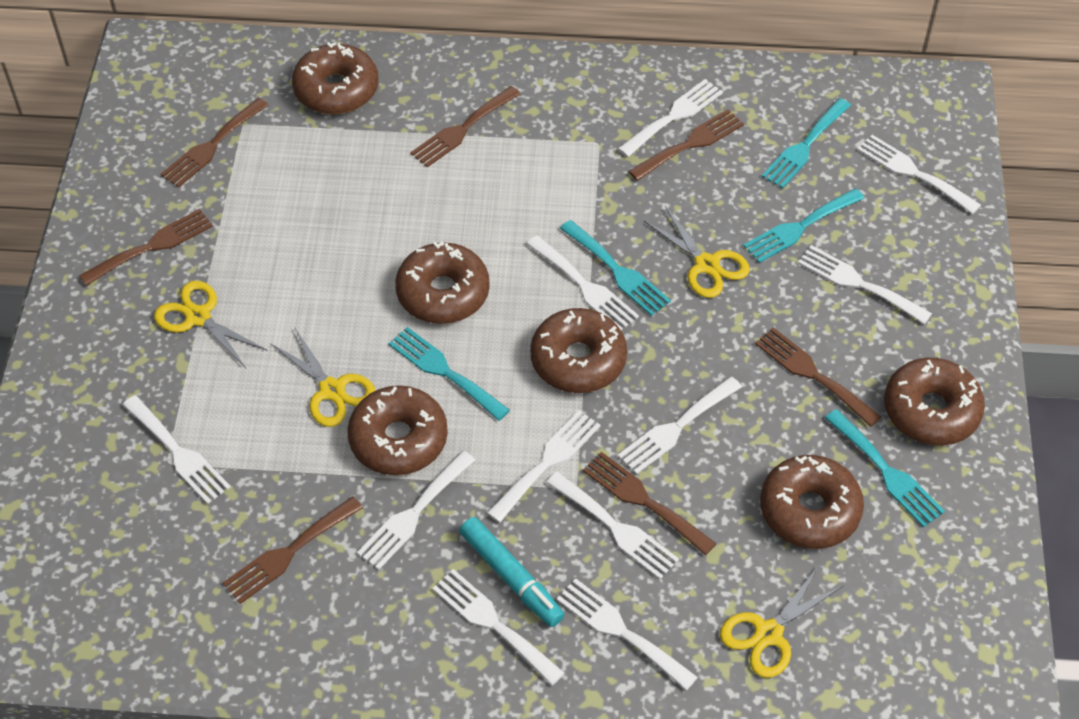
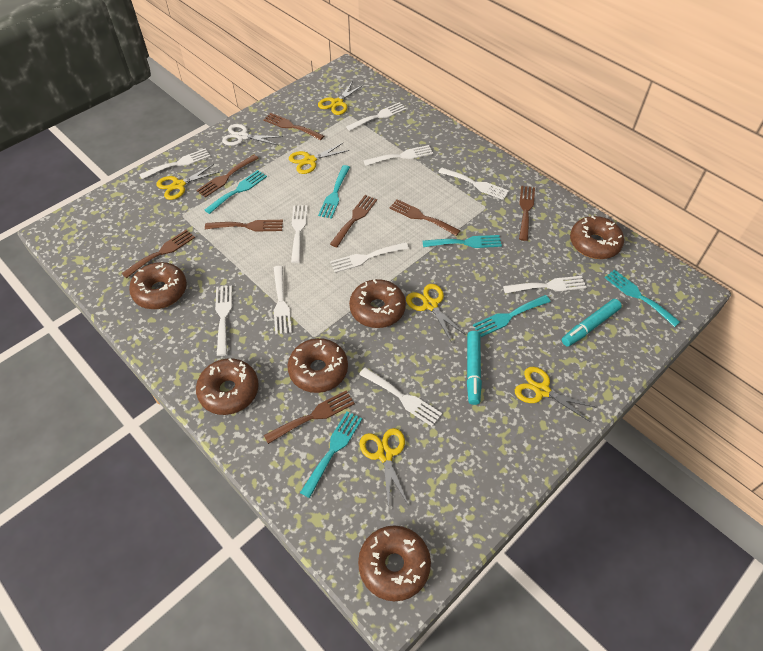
brown fork: [79,209,213,286] [161,98,268,187] [223,496,363,604] [410,86,520,167] [583,452,717,555] [628,109,744,181] [755,328,881,427] = 7 -> [121,230,195,279] [196,155,259,198] [205,220,283,232] [263,113,324,140] [264,390,355,444] [330,195,377,247] [389,199,461,236] [519,186,535,241] = 8
turquoise fork: [389,327,510,421] [560,220,671,316] [743,188,865,263] [762,98,851,189] [825,409,945,527] = 5 -> [205,170,267,214] [300,411,362,498] [318,165,350,219] [423,235,502,248] [473,295,551,337] [605,270,680,327] = 6
turquoise marker: [459,517,564,627] = 1 -> [467,331,482,405] [562,299,622,347] = 2
white fork: [122,395,231,504] [357,451,475,570] [432,569,565,686] [487,410,601,523] [527,235,639,330] [546,472,679,579] [557,578,698,691] [618,79,723,157] [618,376,742,474] [798,245,932,324] [857,135,981,214] = 11 -> [139,148,211,179] [215,286,232,356] [274,266,292,335] [291,205,307,263] [330,242,409,273] [346,102,407,131] [359,367,442,426] [363,145,433,166] [438,167,509,200] [503,276,587,294] = 10
white scissors: none = 0 -> [222,124,283,146] = 1
yellow scissors: [154,281,268,368] [270,328,376,427] [644,206,750,298] [720,566,844,678] = 4 -> [156,164,220,200] [289,143,350,174] [318,81,364,115] [360,428,409,510] [406,284,466,341] [515,367,597,422] = 6

